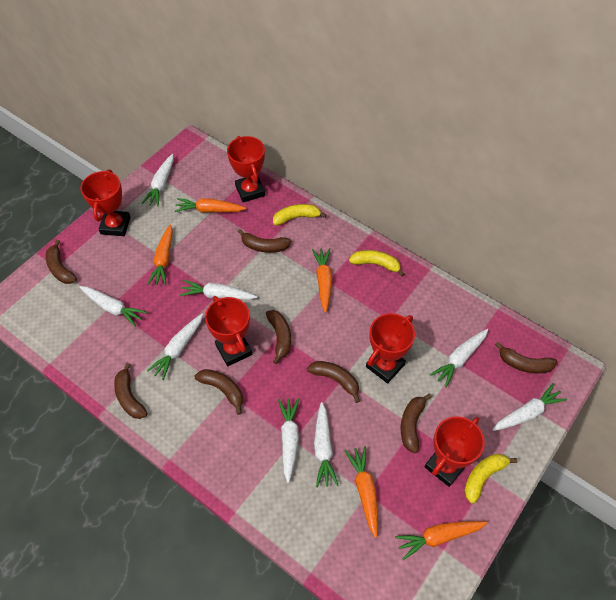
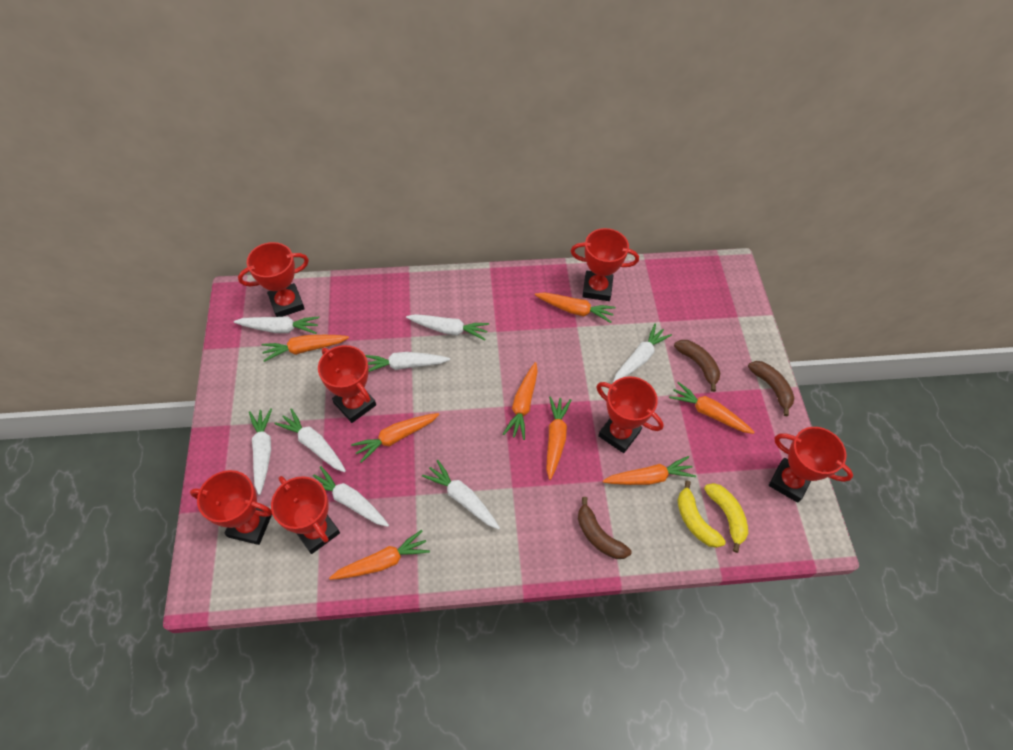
brown banana: [46,240,77,284] [114,363,148,419] [195,369,243,415] [238,229,291,253] [266,310,291,364] [307,361,360,403] [401,394,432,453] [495,342,557,374] = 8 -> [578,497,632,559] [674,340,720,392] [748,361,794,416] = 3
orange carrot: [147,224,173,286] [175,198,246,213] [312,248,332,313] [345,446,378,538] [395,521,487,560] = 5 -> [262,335,349,362] [329,530,430,580] [351,413,439,463] [503,362,538,440] [535,292,616,323] [546,396,571,480] [603,456,696,485] [669,382,755,434] = 8
red trophy: [80,169,131,236] [205,296,252,366] [227,136,265,202] [366,313,415,384] [425,416,484,487] = 5 -> [190,470,272,545] [238,242,309,317] [271,476,340,554] [318,345,376,423] [571,228,639,301] [596,376,664,453] [769,427,853,503] = 7
yellow banana: [273,204,326,225] [349,250,404,276] [464,454,517,504] = 3 -> [677,480,726,548] [704,483,748,553] = 2

